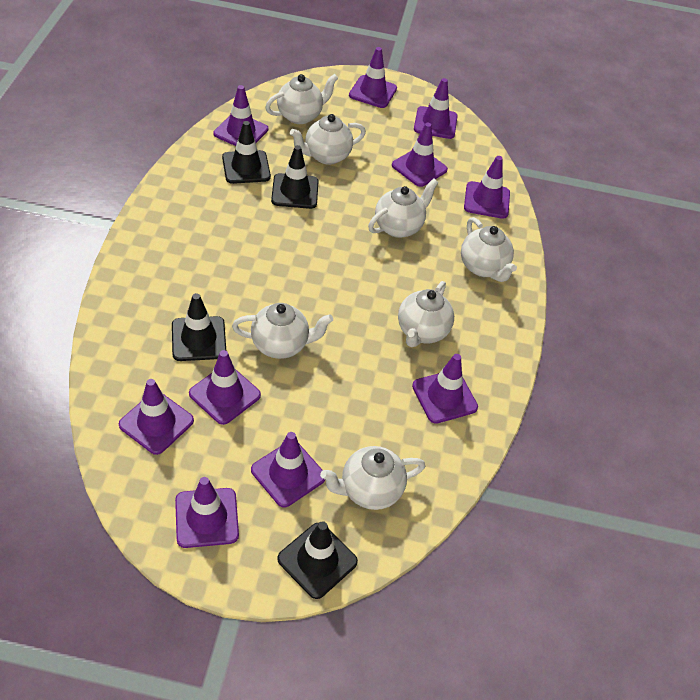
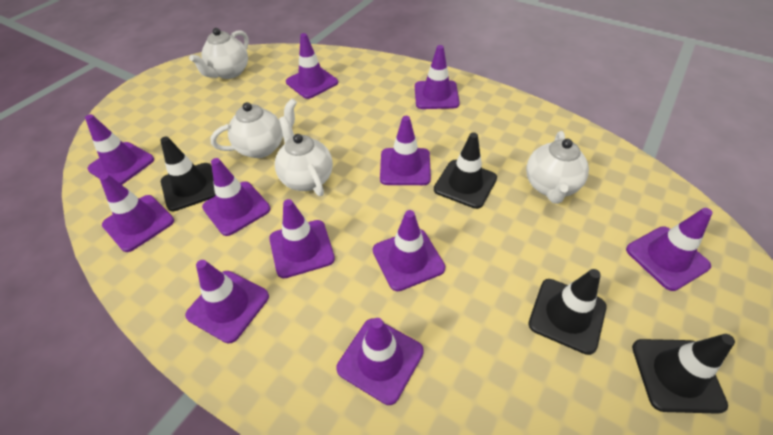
purple traffic cone: [119,379,194,455] [175,477,239,548] [189,350,261,425] [214,85,268,146] [251,432,325,508] [349,47,397,108] [392,122,448,187] [412,354,478,424] [414,78,458,139] [464,156,510,219] = 10 -> [85,114,154,185] [99,173,174,252] [185,260,269,343] [202,158,270,236] [269,199,335,278] [286,33,338,99] [336,318,424,405] [373,210,446,291] [380,116,431,185] [415,45,460,109] [626,208,713,291] = 11
white teapot: [232,303,333,359] [265,74,338,124] [290,114,366,165] [320,446,425,510] [368,179,439,238] [398,281,454,347] [461,217,517,282] = 7 -> [189,28,249,79] [210,98,297,158] [275,116,333,196] [526,131,589,204] = 4

